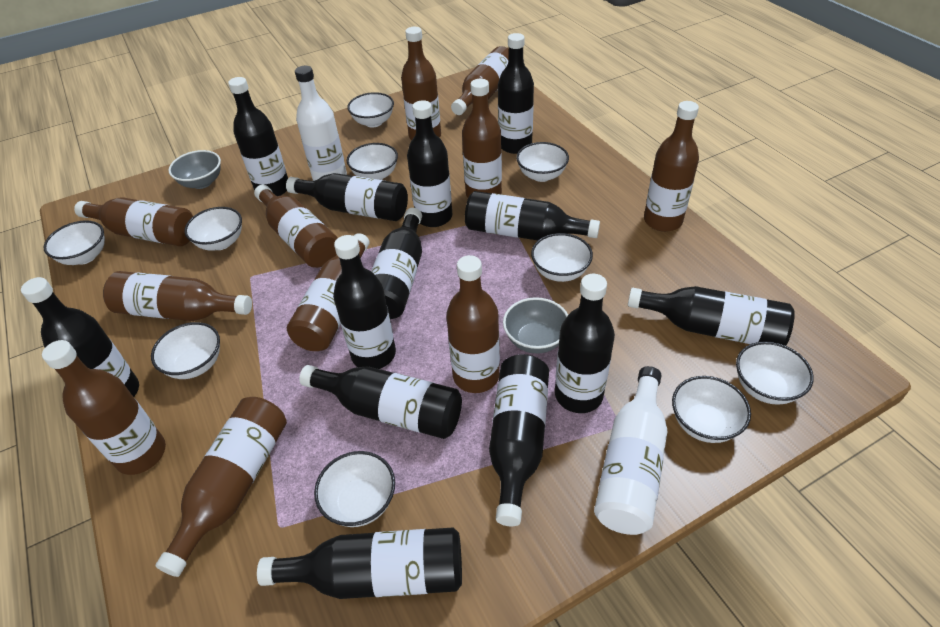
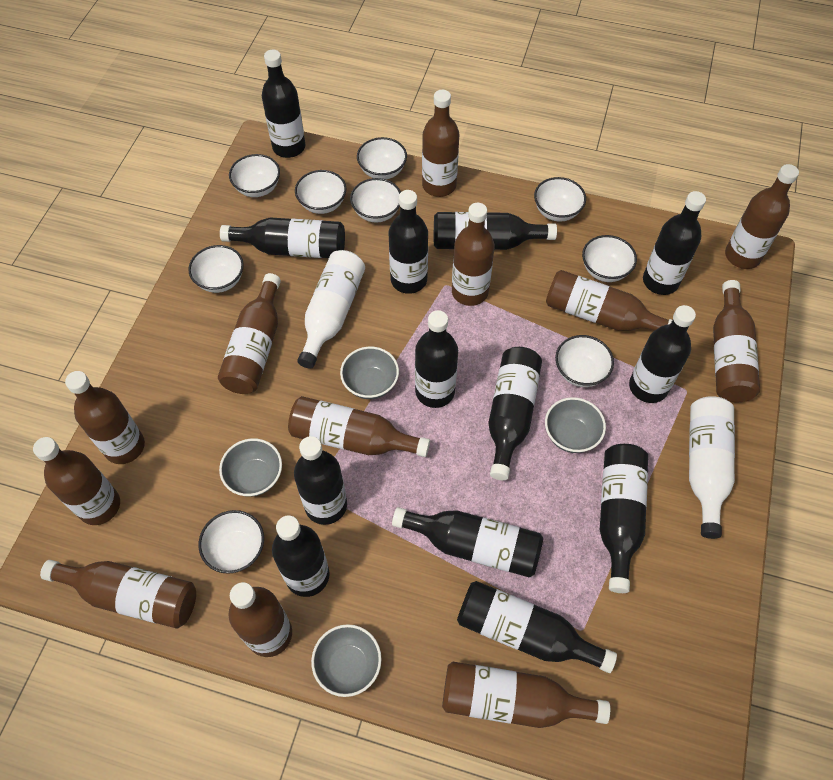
brown bottle: [42,340,166,475] [74,197,193,246] [103,271,252,321] [156,397,287,577] [254,184,338,268] [287,233,370,351] [401,27,441,141] [446,255,500,393] [451,46,509,115] [462,79,502,198] [644,101,699,232] = 11 -> [33,437,120,525] [40,560,196,628] [65,371,145,464] [218,273,281,394] [228,582,292,657] [288,396,430,457] [422,90,459,197] [442,662,610,728] [452,203,495,306] [546,270,672,331] [713,280,760,402] [725,164,799,269] = 12
grey bowl: [168,150,221,189] [503,297,568,354] = 2 -> [219,438,282,497] [311,624,382,697] [340,346,399,399] [545,397,606,453] = 4
white bowl: [44,220,105,265] [151,322,220,379] [184,207,242,251] [314,451,395,527] [347,143,398,180] [348,92,394,127] [516,142,569,182] [531,233,593,282] [672,376,751,443] [736,342,814,405] = 10 -> [188,245,244,293] [199,510,264,574] [229,154,280,197] [295,170,346,214] [350,178,401,222] [357,137,407,179] [534,177,586,222] [555,335,614,387] [582,235,637,282] = 9

